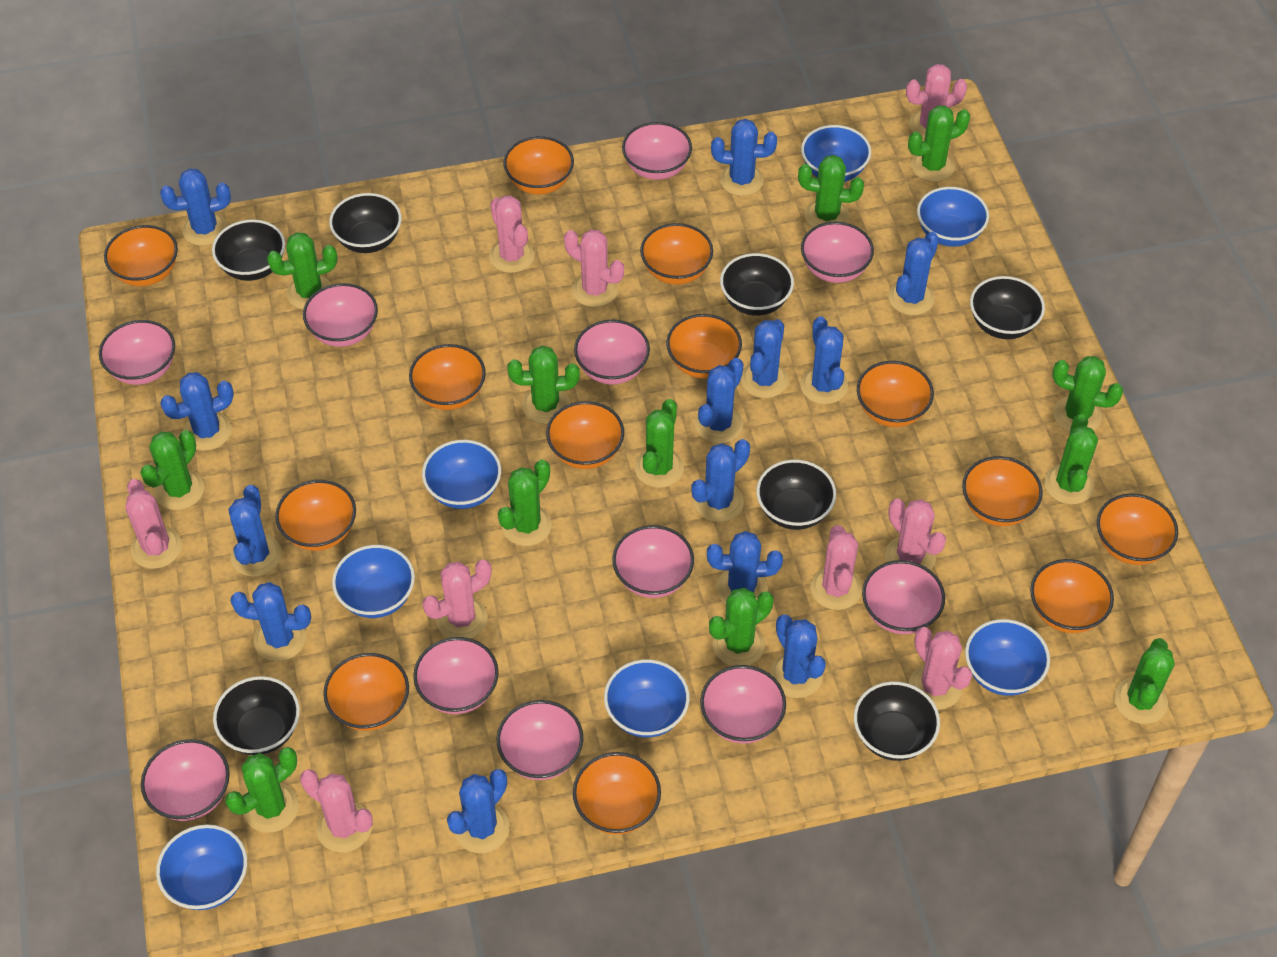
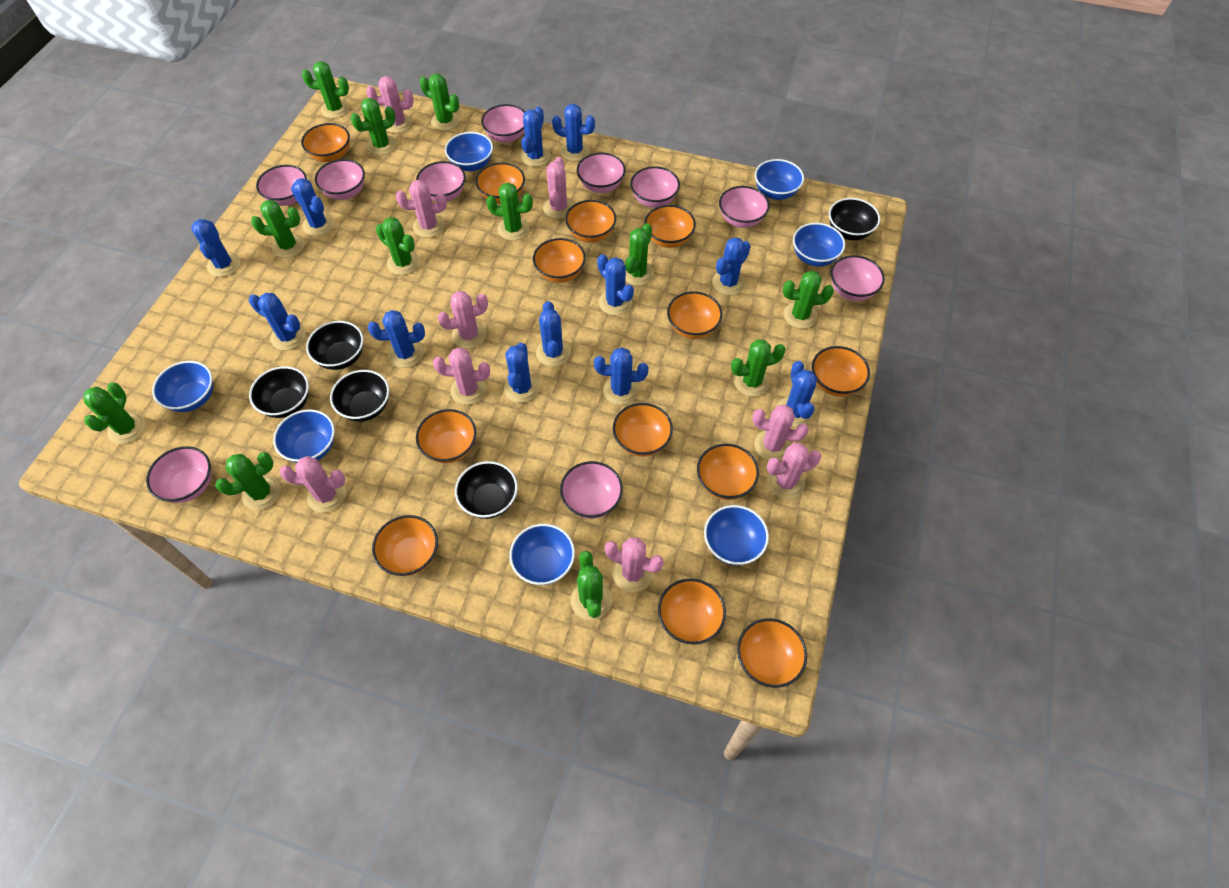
black bowl: [212,220,285,281] [213,676,300,755] [329,193,402,253] [720,253,794,316] [756,460,836,530] [854,681,940,761] [970,276,1045,339] = 7 -> [249,366,309,418] [306,321,363,370] [330,370,389,422] [455,461,518,519] [829,198,880,240] = 5
blue cactus: [160,169,231,246] [160,372,234,451] [229,485,282,576] [230,582,311,661] [447,769,509,853] [691,439,750,522] [695,358,744,444] [707,531,783,604] [711,119,777,196] [741,319,788,398] [770,615,826,698] [800,316,848,404] [888,232,939,315] = 13 -> [191,219,240,277] [249,293,306,351] [291,178,334,236] [368,310,425,368] [504,342,540,403] [521,106,550,167] [536,301,571,367] [552,104,595,161] [594,347,648,405] [597,254,634,315] [712,237,751,295] [777,361,817,427] = 12
pink bowl: [99,320,175,385] [141,739,230,821] [303,283,378,347] [413,637,499,714] [497,700,583,780] [574,320,650,385] [612,525,694,598] [622,122,692,180] [700,665,786,744] [801,222,874,283] [862,560,945,634] = 11 -> [146,446,211,503] [256,165,307,206] [315,159,365,200] [416,161,466,202] [481,104,525,143] [560,461,623,519] [577,153,626,193] [630,166,680,207] [719,186,770,228] [831,255,885,301] = 10

